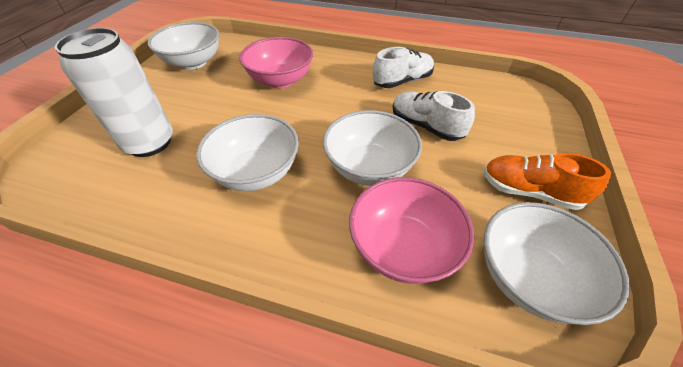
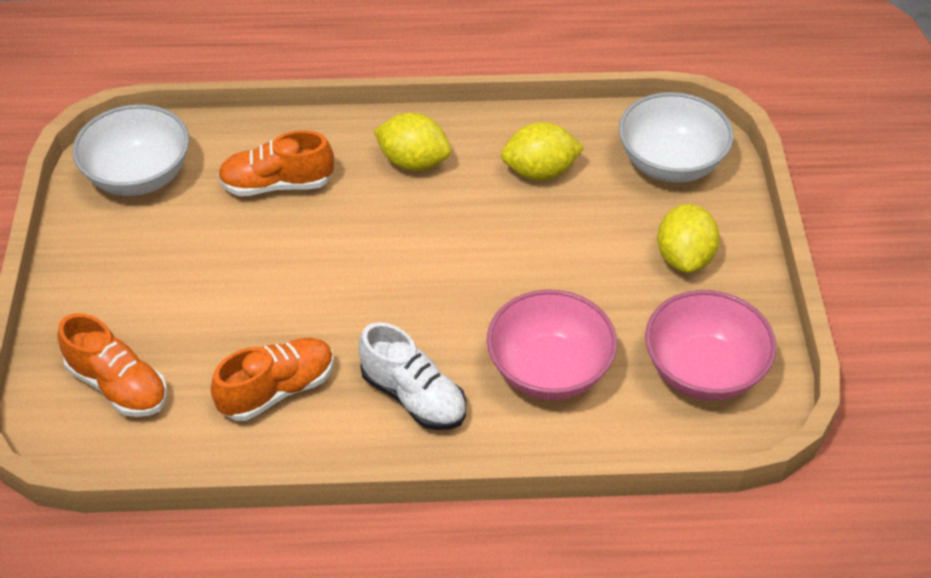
orange shoe: [483,153,611,210] = 1 -> [58,313,168,417] [211,338,334,421] [218,130,334,196] = 3
white bowl: [148,22,219,70] [196,114,299,191] [323,110,422,186] [484,202,630,325] = 4 -> [73,104,189,196] [619,92,734,183] = 2
white can: [55,28,173,157] = 1 -> none = 0
white shoe: [373,47,434,88] [393,91,475,141] = 2 -> [358,322,466,430] = 1
yellow lemon: none = 0 -> [374,113,451,171] [501,122,584,181] [657,204,720,273] = 3

